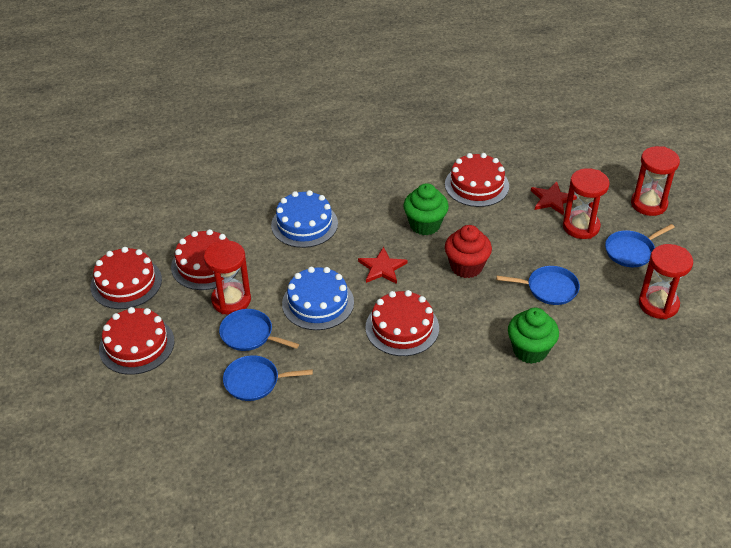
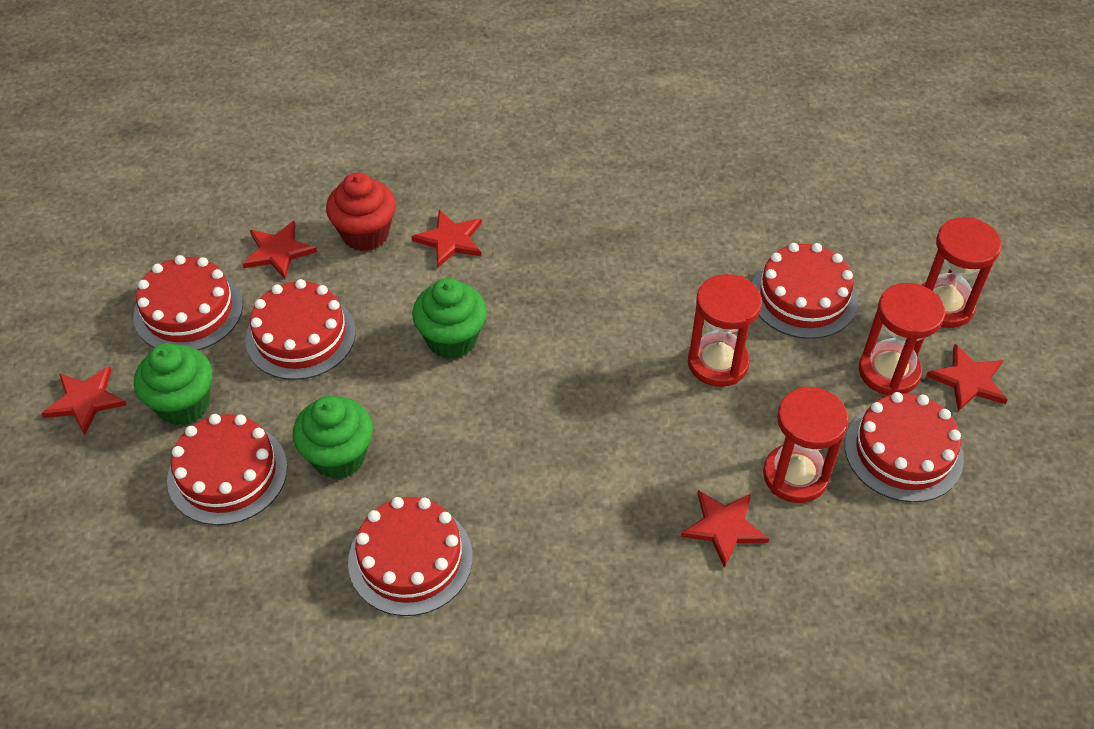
blue cake: [271,190,338,248] [282,267,354,330] = 2 -> none = 0
blue pan: [219,309,299,351] [223,355,313,401] [496,266,580,305] [605,224,675,267] = 4 -> none = 0
green cupcake: [403,183,449,235] [508,308,559,364] = 2 -> [134,343,213,425] [293,396,373,479] [412,278,487,359] = 3
red cake: [91,247,162,309] [99,307,175,375] [171,229,239,290] [366,290,439,356] [445,153,509,207] = 5 -> [133,255,243,350] [167,414,288,525] [245,279,356,380] [348,497,473,616] [752,243,858,339] [845,392,964,502] = 6
red star: [358,247,408,284] [531,182,577,215] = 2 -> [41,366,127,435] [243,220,317,279] [411,210,482,267] [680,490,769,568] [926,344,1008,411] = 5

